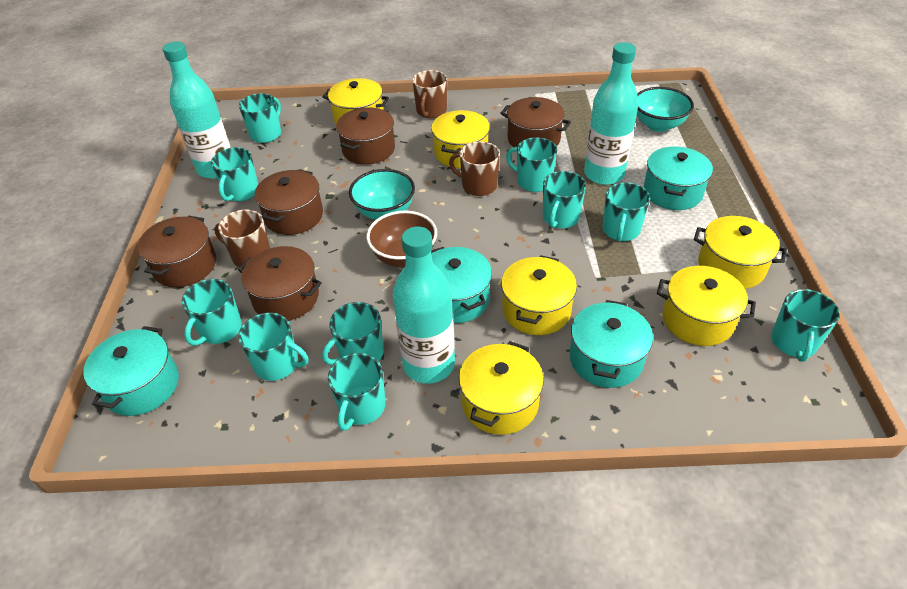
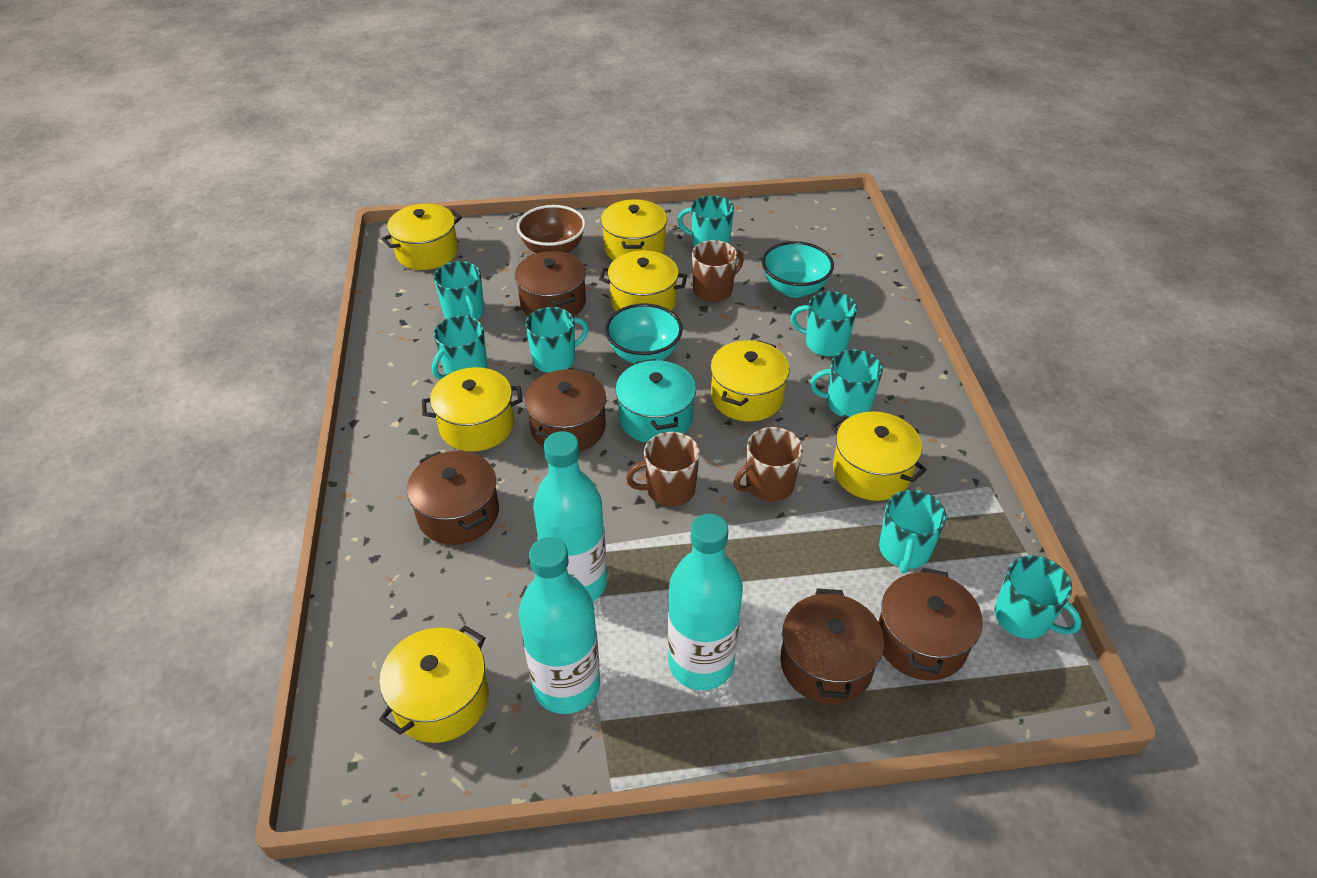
turquoise mug: [182,279,242,346] [211,147,258,201] [238,313,308,381] [239,93,281,143] [322,302,383,365] [328,353,386,431] [506,137,557,192] [543,171,586,228] [602,182,650,242] [771,289,840,362] = 10 -> [432,316,487,380] [434,261,484,320] [525,307,588,373] [677,196,734,247] [791,291,857,356] [810,349,883,417] [879,490,946,574] [995,555,1082,639] = 8
turquoise pot: [83,326,179,416] [431,247,492,323] [570,300,653,388] [644,146,713,210] = 4 -> [615,359,696,443] = 1
yellow pot: [323,78,389,124] [431,110,490,168] [459,341,544,435] [501,255,577,335] [657,266,756,346] [694,216,787,289] = 6 -> [379,625,489,743] [381,204,462,270] [422,367,523,452] [599,251,687,311] [601,199,667,260] [710,340,790,422] [830,411,927,501] = 7

